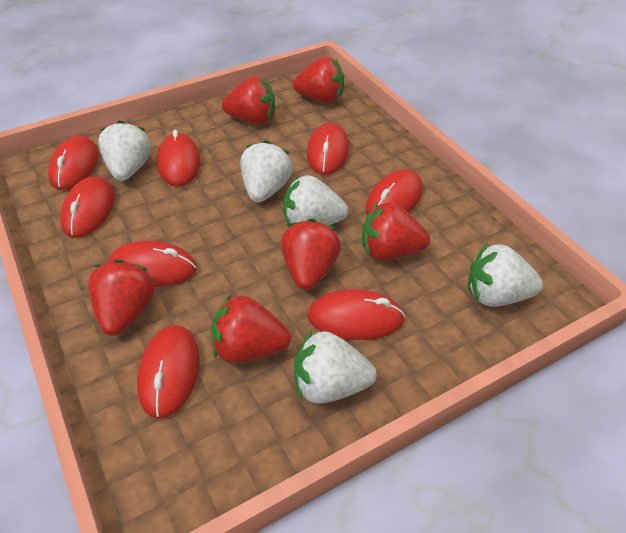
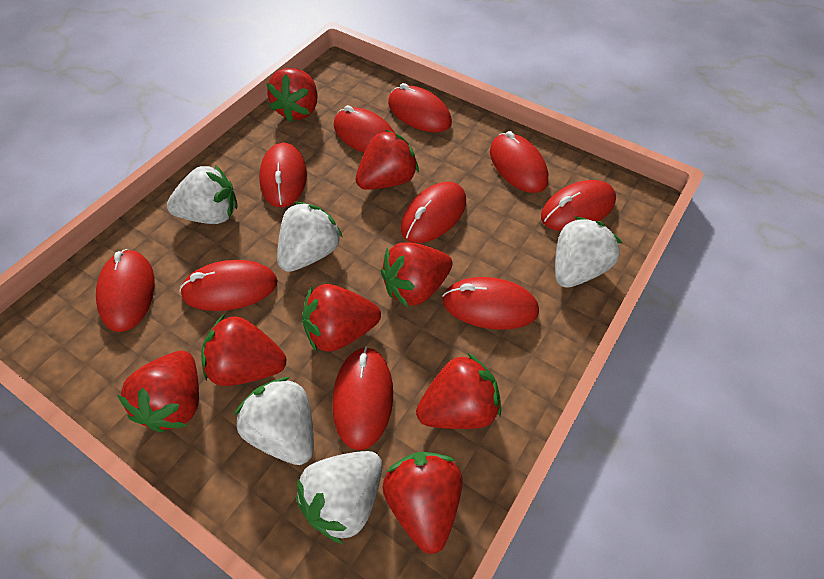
red mouse: [48,136,99,190] [60,176,115,238] [108,241,197,287] [137,325,200,419] [157,130,201,186] [307,123,349,175] [307,289,405,340] [365,170,423,216] = 8 -> [96,249,155,332] [179,260,278,311] [259,142,307,207] [332,347,393,450] [334,105,395,153] [388,83,452,133] [401,182,466,243] [442,277,539,330] [490,131,548,193] [541,180,616,231] = 10
red strawberry: [88,259,155,336] [211,294,291,363] [222,76,275,124] [281,219,341,290] [293,57,344,103] [362,202,430,261] = 6 -> [117,351,199,432] [201,314,287,386] [266,68,318,122] [302,284,381,352] [355,130,419,190] [381,242,453,307] [383,452,463,554] [416,353,501,429] = 8

